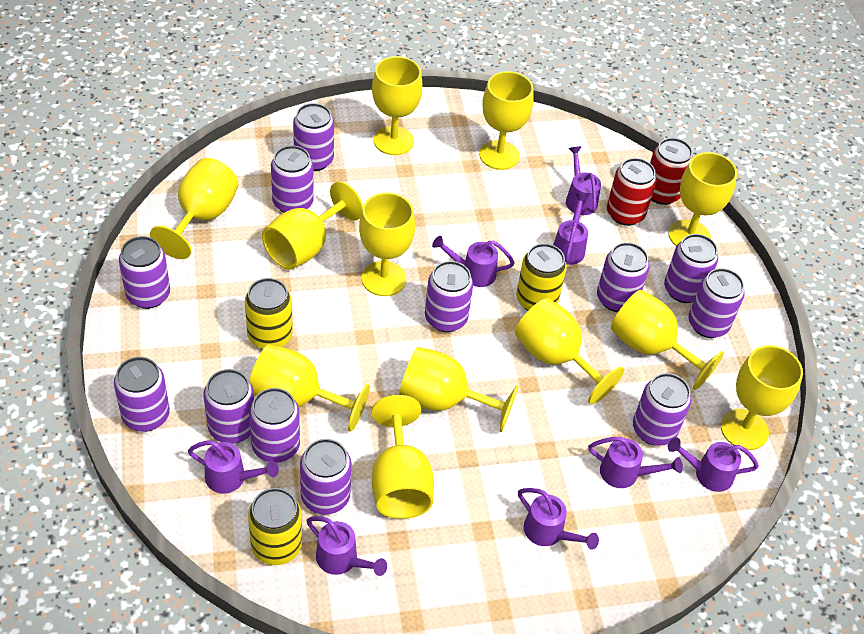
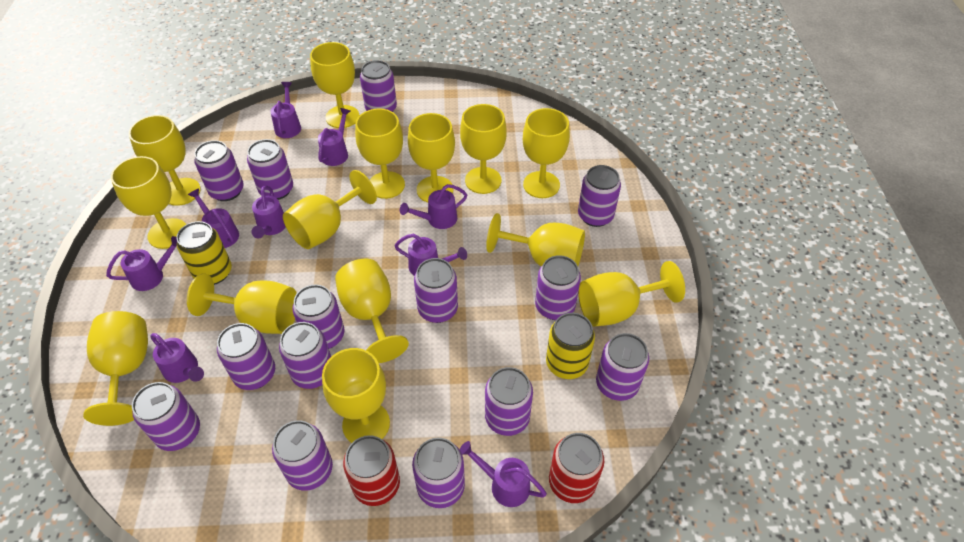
purple can: [114,357,170,432] [119,236,170,309] [204,369,254,444] [249,388,300,463] [271,145,314,213] [293,103,334,171] [300,439,351,515] [425,261,473,332] [597,242,649,312] [633,373,691,446] [664,234,718,303] [688,268,745,338] = 12 -> [132,382,200,451] [194,140,244,201] [217,323,275,390] [247,139,293,200] [272,420,333,491] [279,322,331,389] [292,285,344,349] [360,60,397,112] [412,438,465,508] [414,258,458,323] [485,367,533,436] [535,255,581,320] [578,165,621,227] [596,333,649,401] = 14
purple watering can: [188,440,279,493] [307,516,387,576] [432,236,515,287] [518,488,599,550] [553,193,589,265] [566,146,601,215] [588,437,683,488] [668,438,759,492] = 8 -> [106,236,177,291] [150,333,204,383] [188,189,239,248] [251,186,286,239] [271,82,301,138] [318,108,350,166] [394,234,467,276] [400,184,467,229] [459,441,547,507] = 9
yellow can: [245,278,293,349] [248,488,302,565] [516,243,567,311] = 3 -> [177,221,232,285] [546,313,595,379] = 2
yellow goblet: [150,158,239,259] [249,344,370,431] [262,181,363,270] [359,193,415,296] [371,395,434,519] [372,56,423,155] [399,347,519,432] [479,71,534,170] [515,298,624,404] [611,290,724,390] [668,152,737,246] [721,345,803,450] = 12 -> [83,311,148,426] [111,156,186,249] [129,115,201,206] [187,274,297,334] [283,170,377,249] [310,42,360,128] [322,348,390,443] [335,259,409,363] [355,109,405,199] [408,113,455,203] [460,104,507,194] [486,213,585,266] [523,108,570,198] [578,261,685,327] = 14

